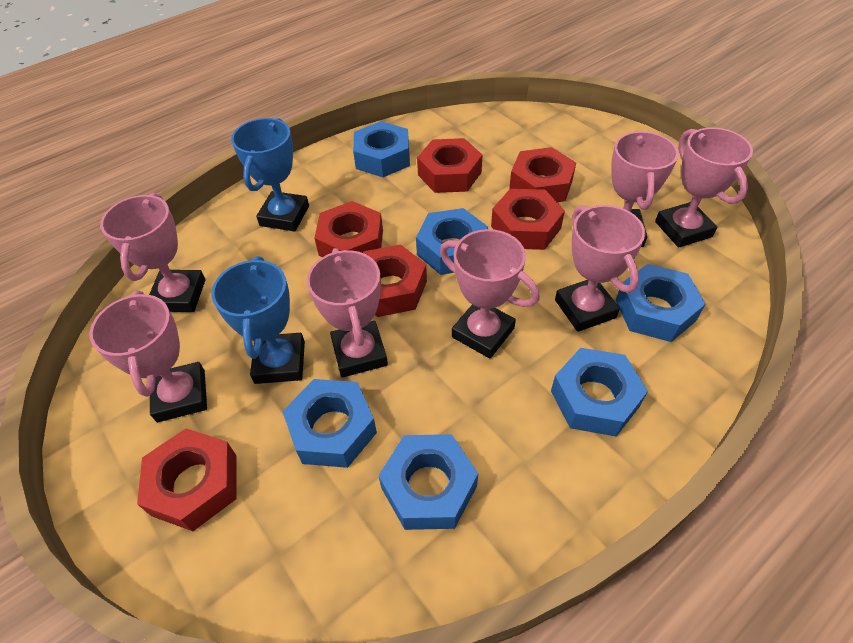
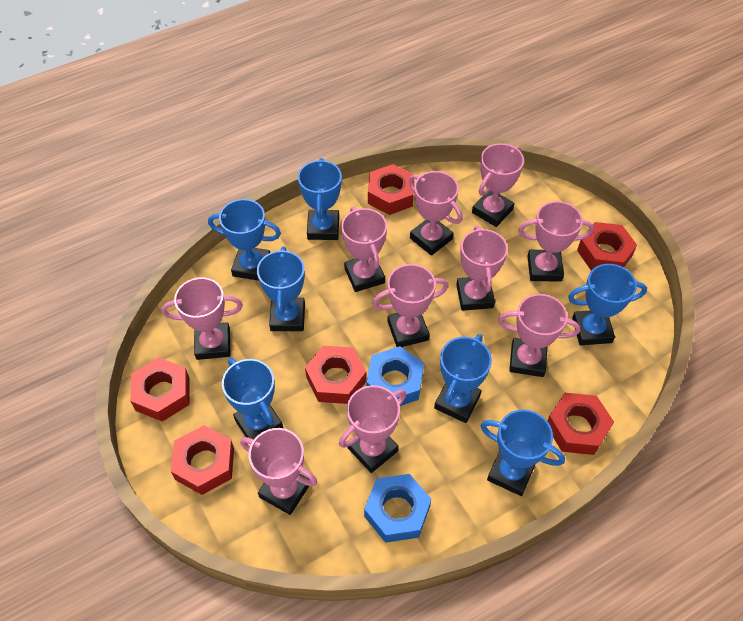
blue nut: [282,379,377,468] [353,121,410,177] [378,434,478,530] [416,208,488,275] [551,348,648,437] [616,264,706,342] = 6 -> [364,474,431,543] [366,346,424,406] = 2
blue trophy: [211,256,305,384] [231,118,309,231] = 2 -> [208,199,281,281] [222,358,283,439] [257,247,305,331] [298,158,342,240] [434,334,492,423] [481,409,565,496] [568,264,647,345] = 7
pink trophy: [89,291,207,422] [100,193,206,312] [307,248,388,377] [440,229,540,359] [555,205,645,332] [611,131,679,247] [655,127,753,248] = 7 -> [161,277,243,360] [240,428,317,515] [339,385,406,473] [341,207,387,292] [372,264,449,347] [409,171,463,256] [456,226,508,311] [472,143,524,227] [498,294,580,377] [518,201,594,282] = 10

